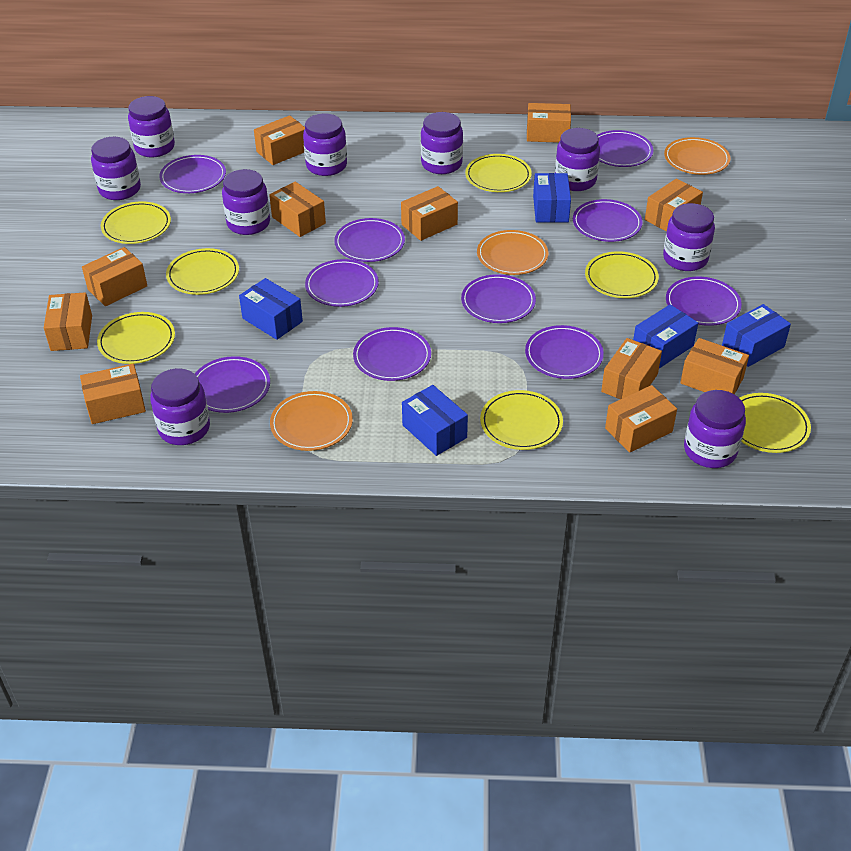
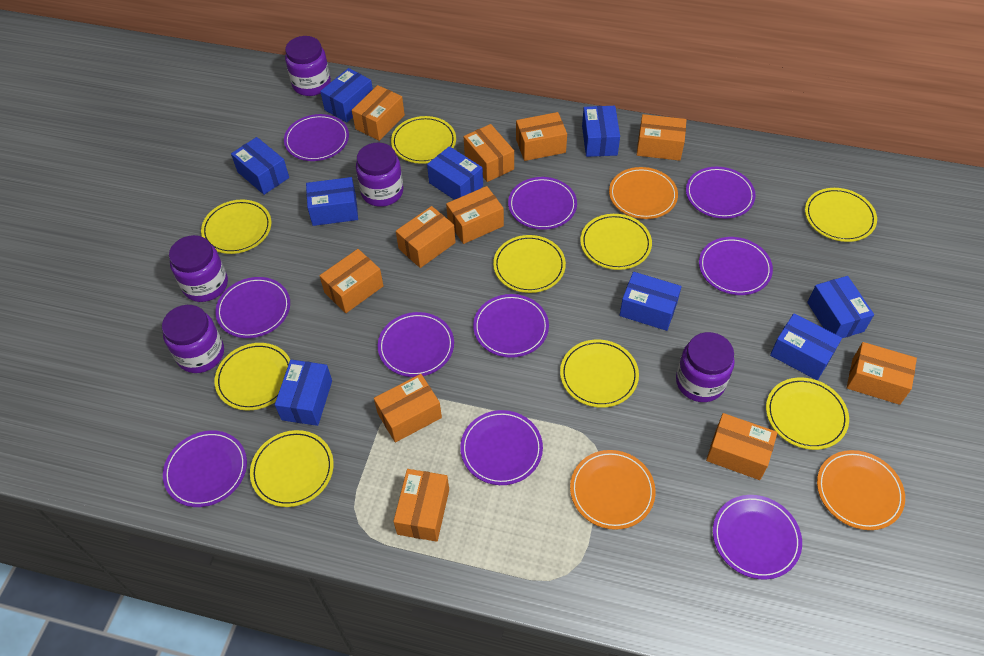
blue box: [239,278,303,340] [402,385,468,456] [533,173,571,223] [633,304,698,368] [722,304,791,367] = 5 -> [231,137,289,195] [275,360,332,426] [306,177,358,226] [320,68,373,123] [427,146,483,200] [582,106,620,157] [620,272,682,331] [770,313,842,380] [807,276,874,338] = 9
purple jar: [91,137,141,200] [128,96,175,157] [150,368,210,445] [222,169,270,235] [303,113,347,176] [421,112,463,174] [555,128,600,191] [663,203,715,271] [684,390,746,468] = 9 -> [162,305,224,373] [169,235,228,302] [285,36,331,96] [356,143,403,207] [676,332,735,402] = 5
yellow plate: [97,312,175,364] [101,201,171,244] [166,248,239,295] [465,154,532,192] [480,390,563,450] [585,251,659,298] [740,393,811,453] = 7 -> [201,200,271,254] [215,343,290,411] [250,430,334,507] [391,116,456,164] [493,235,566,293] [560,340,639,408] [580,214,652,270] [766,378,849,450] [805,188,877,242] = 9

